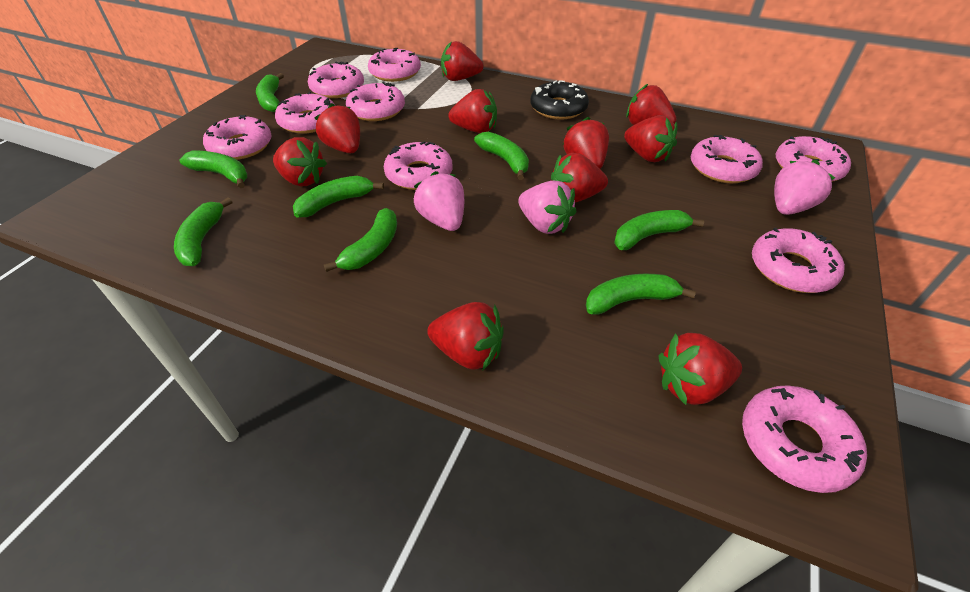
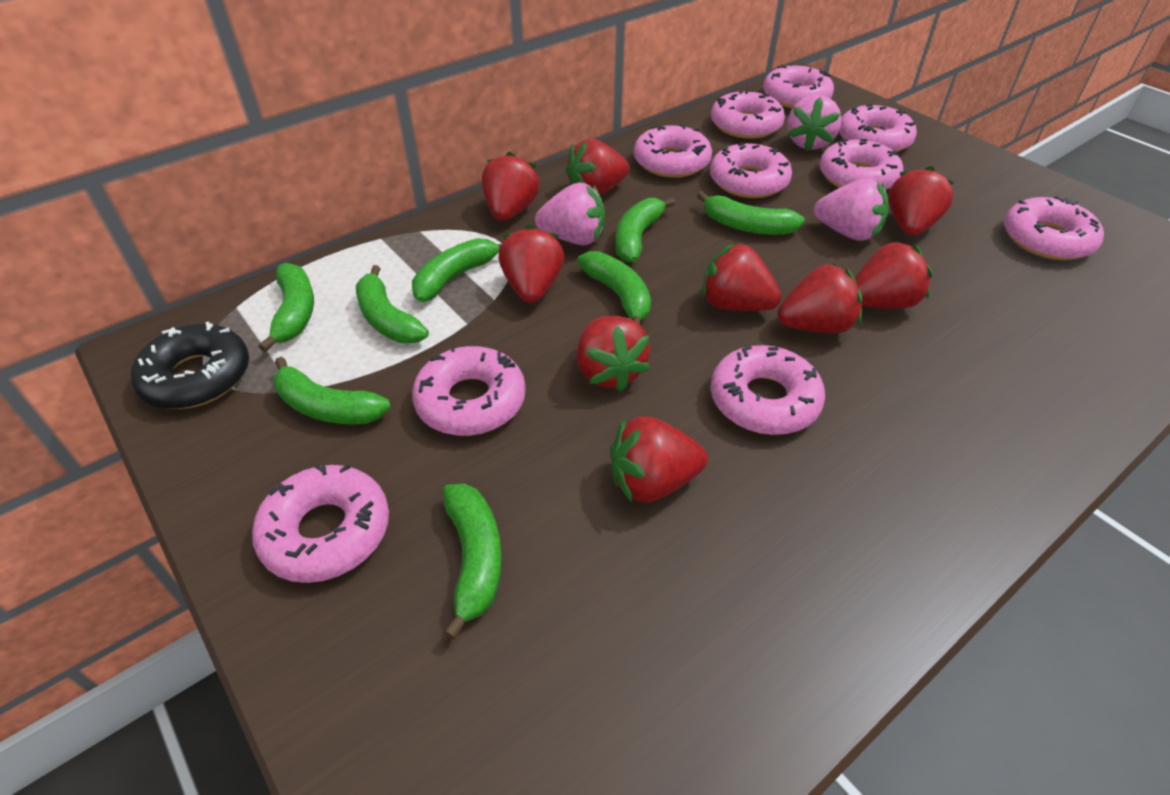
red strawberry: [273,137,327,186] [314,103,360,153] [427,302,504,370] [441,41,484,81] [448,89,497,133] [551,153,608,203] [563,117,609,169] [624,115,678,162] [626,84,676,125] [659,333,742,405] = 10 -> [482,152,539,221] [499,224,564,303] [565,139,630,195] [577,316,651,392] [610,417,708,503] [702,243,782,311] [778,264,862,333] [855,241,933,309] [888,166,955,236] = 9

